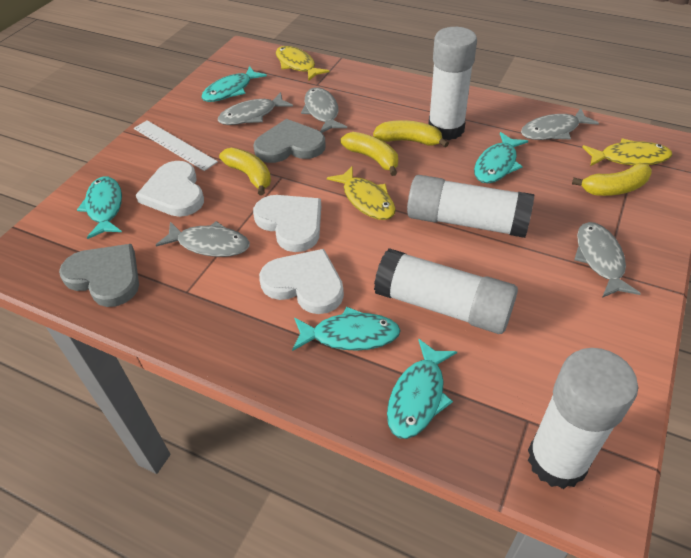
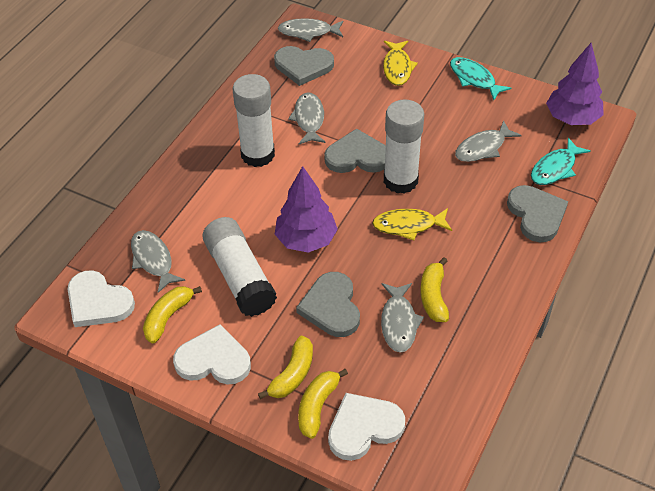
grey heart: [59,244,139,307] [253,119,326,163] = 2 -> [274,46,334,86] [296,272,360,337] [324,128,386,173] [507,185,568,242] = 4
purple tree: none = 0 -> [275,166,338,253] [546,43,604,125] = 2
turquoise fish: [77,177,122,239] [201,66,267,102] [292,307,401,351] [387,339,457,439] [474,132,528,183] = 5 -> [450,57,511,100] [531,138,590,185] = 2
white glue stick: [374,248,518,334] [407,175,535,238] [429,27,477,140] [528,348,638,489] = 4 -> [202,217,277,317] [233,74,275,167] [384,100,424,194] = 3
white ruler: [134,120,218,171] = 1 -> none = 0
yellow fish: [276,46,329,81] [327,166,396,220] [582,139,672,166] = 3 -> [372,208,452,240] [383,41,418,86] = 2

